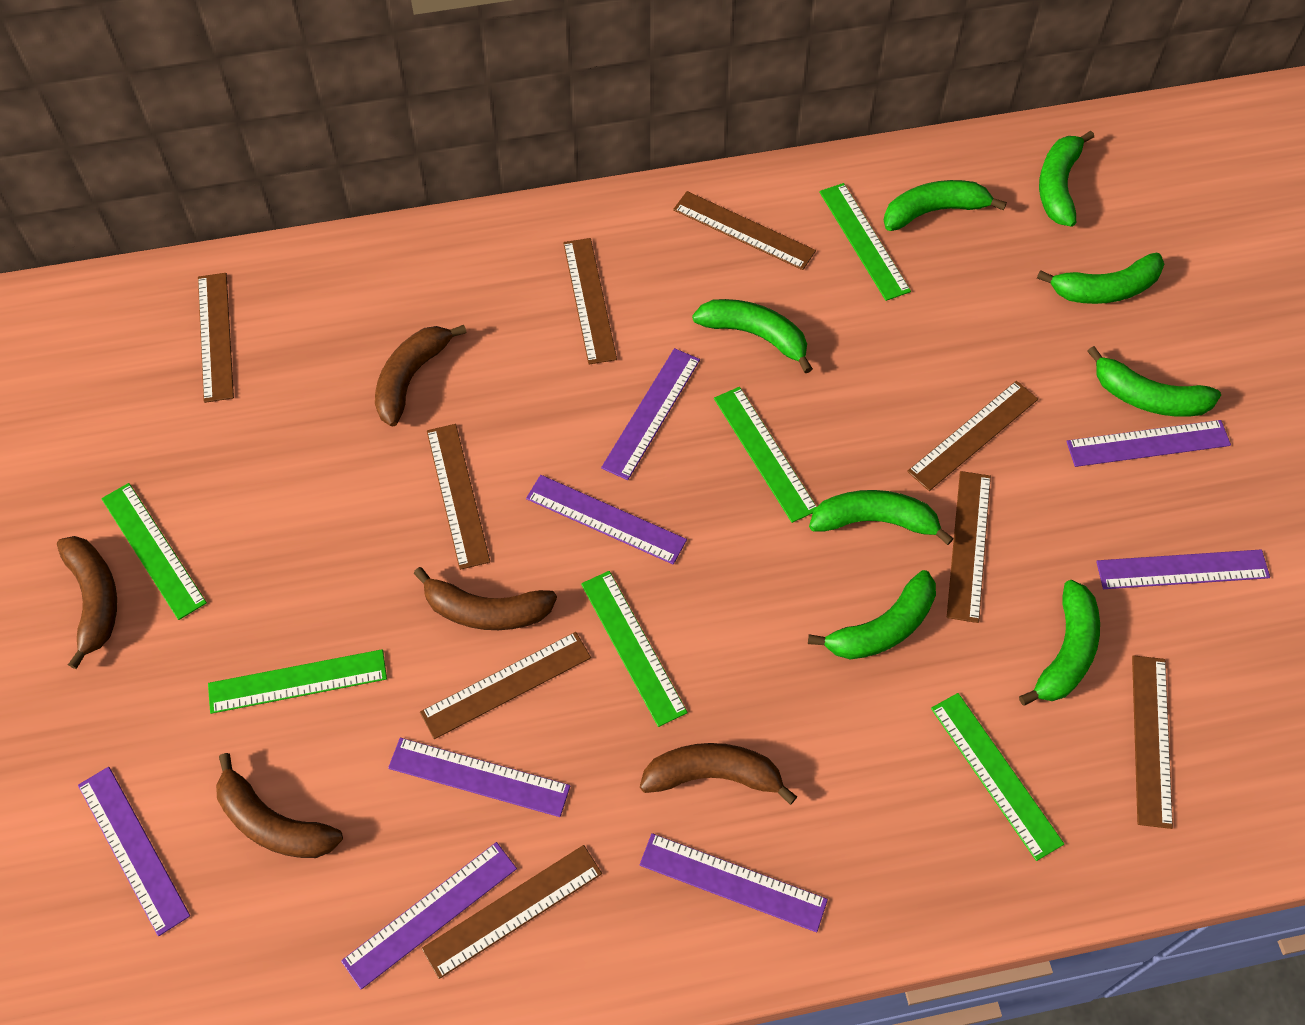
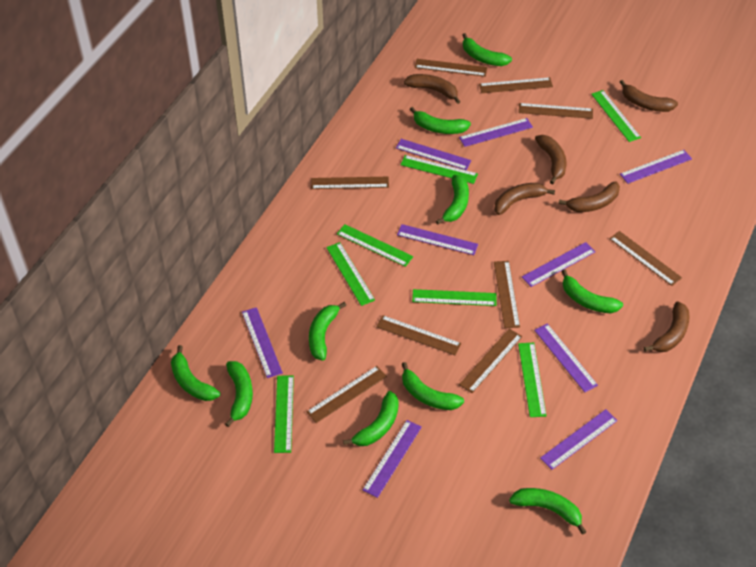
brown banana: [57,536,117,669] [216,753,343,858] [375,325,467,427] [414,567,557,630] [640,743,797,805] = 5 -> [404,74,460,104] [494,183,555,215] [535,135,566,184] [558,182,620,212] [620,80,678,112] [644,301,690,352] = 6
green banana: [692,299,813,373] [808,570,936,659] [809,490,954,545] [884,180,1007,231] [1019,580,1100,706] [1037,253,1164,304] [1039,131,1094,227] [1088,346,1221,417] = 8 -> [171,345,220,401] [225,361,253,427] [309,302,346,361] [343,391,399,446] [402,362,464,410] [410,107,471,134] [436,175,469,224] [462,33,512,66] [509,488,586,535] [561,269,623,313] = 10
green ruler: [101,483,207,620] [208,649,387,714] [581,571,688,727] [714,387,817,523] [819,183,911,301] [931,693,1064,861] = 6 -> [274,375,294,453] [326,242,375,306] [337,224,413,267] [400,155,478,184] [412,289,496,306] [518,343,547,417] [591,90,641,142] = 7
purple ruler: [78,767,190,936] [341,842,517,990] [388,738,570,817] [526,475,687,564] [601,348,700,480] [639,833,828,932] [1066,420,1231,467] [1096,550,1270,589] = 8 -> [242,307,283,378] [362,420,422,498] [396,139,471,170] [397,224,478,255] [459,118,533,147] [522,242,595,287] [534,324,598,392] [540,409,618,470] [620,150,692,184] = 9

